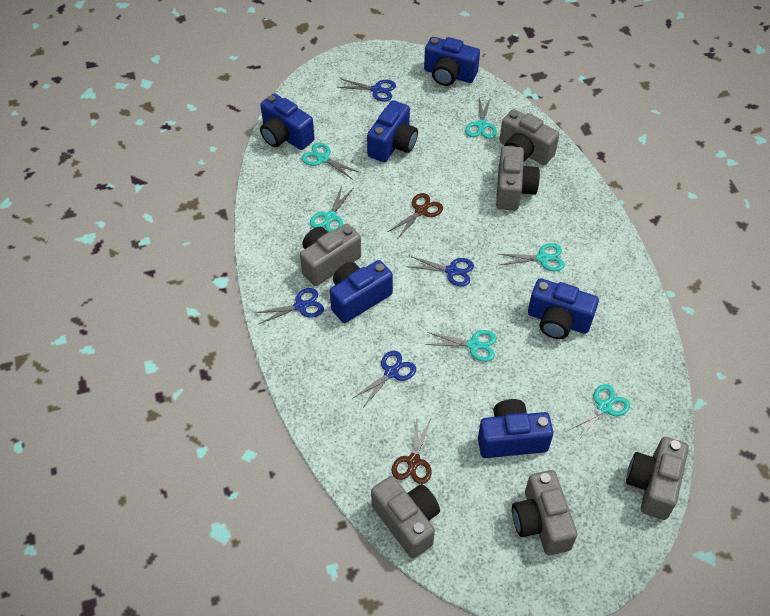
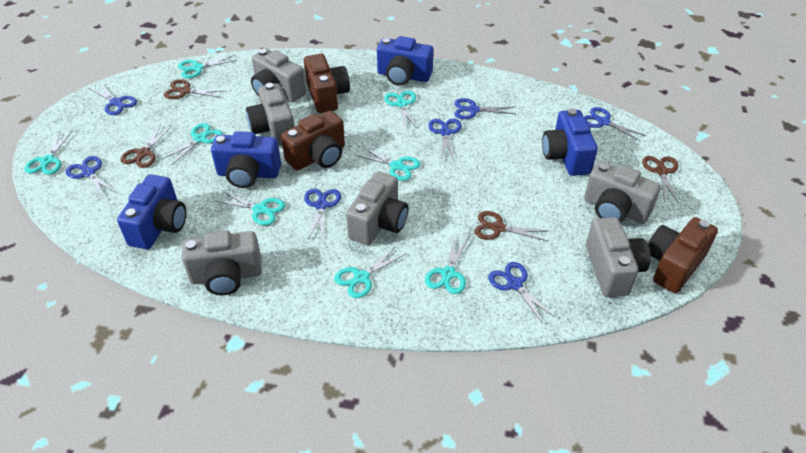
blue camera: [260,93,315,150] [330,260,393,323] [367,100,418,162] [424,37,480,86] [478,399,554,458] [528,278,599,339] = 6 -> [117,174,186,249] [211,131,281,188] [377,36,434,86] [542,109,598,176] = 4
blue scissors: [255,288,324,324] [338,78,396,102] [352,351,416,407] [409,256,474,286] = 4 -> [66,156,117,199] [89,83,137,115] [304,189,341,239] [428,119,462,161] [454,98,515,119] [488,262,556,324] [584,107,647,142] = 7
brown camera: none = 0 -> [281,111,345,171] [304,54,350,113] [648,217,718,293] = 3
brown scissors: [388,193,443,238] [392,417,432,484] = 2 -> [120,124,172,168] [164,79,223,99] [474,211,548,241] [642,156,679,204] = 4
turquoise scissors: [302,142,360,180] [310,186,353,232] [425,330,497,362] [465,97,497,139] [500,243,565,271] [567,384,630,442] = 6 -> [24,131,72,175] [162,123,223,165] [178,55,238,78] [214,190,285,225] [334,246,406,298] [354,146,420,181] [384,91,417,130] [425,237,469,294] = 8

